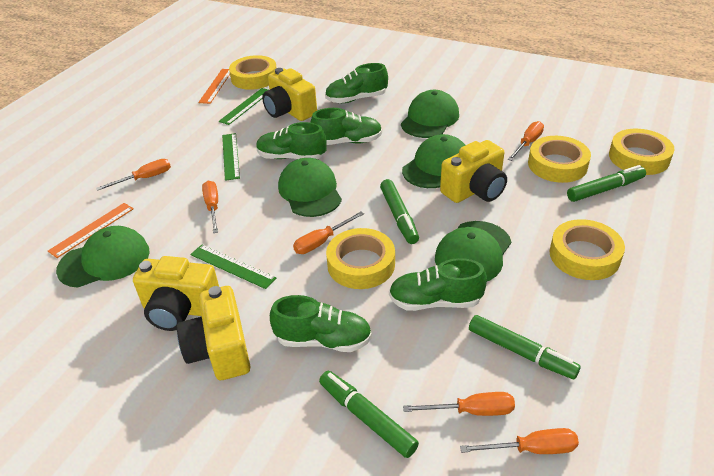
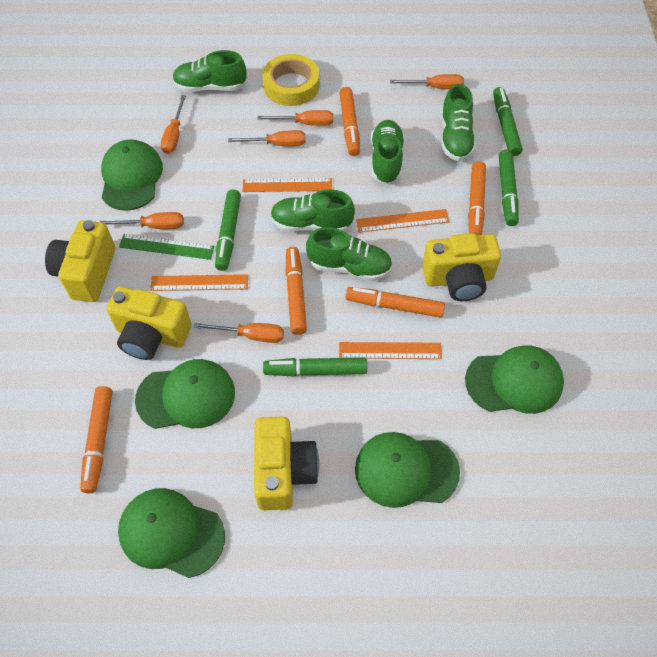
green ruler: [190,244,277,289] [219,88,268,125] [222,133,240,181] = 3 -> [119,234,214,260] = 1
orange marker: none = 0 -> [80,386,112,493] [286,247,307,335] [339,87,360,156] [346,287,445,318] [468,161,486,235] = 5
orange ruler: [48,203,134,258] [198,69,230,104] = 2 -> [150,274,248,291] [242,178,332,192] [339,342,442,359] [356,209,450,233] = 4
yellow tape: [229,55,277,90] [326,228,395,289] [528,136,591,183] [550,219,625,280] [609,129,675,175] = 5 -> [262,54,320,106] = 1

